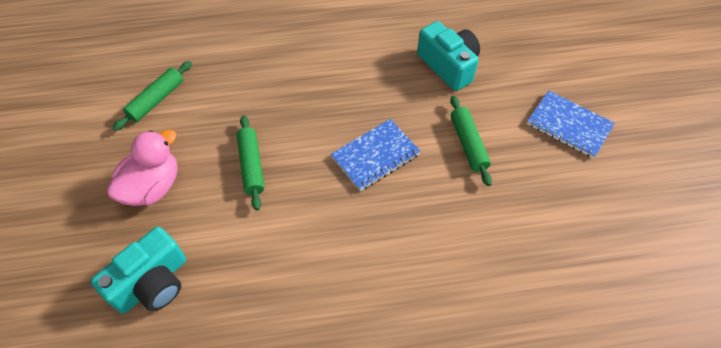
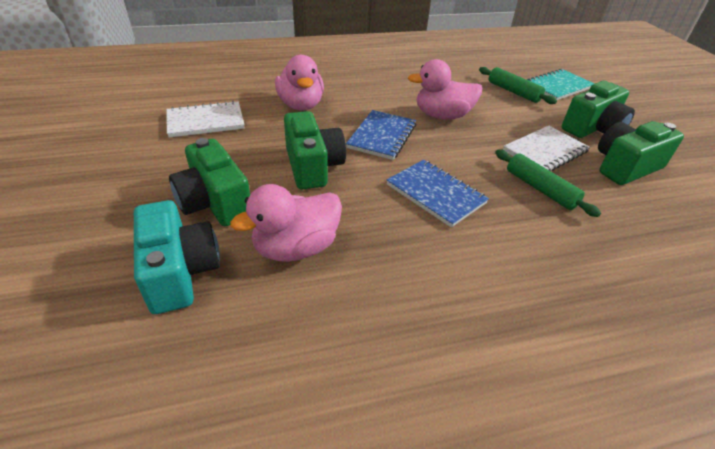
green camera: none = 0 -> [169,138,250,226] [284,111,346,190] [562,81,635,138] [598,121,684,185] = 4
green rolling pin: [113,61,192,131] [236,115,264,210] [450,96,492,186] = 3 -> [479,67,557,104] [495,150,601,217] = 2
pink duck: [107,130,178,206] = 1 -> [230,184,342,262] [275,55,324,110] [408,59,482,120] = 3
turquoise camera: [91,227,186,314] [417,21,480,91] = 2 -> [134,200,220,314] = 1
turquoise notebook: none = 0 -> [527,69,595,100] = 1
white notebook: none = 0 -> [166,101,245,138] [503,126,590,171] = 2

